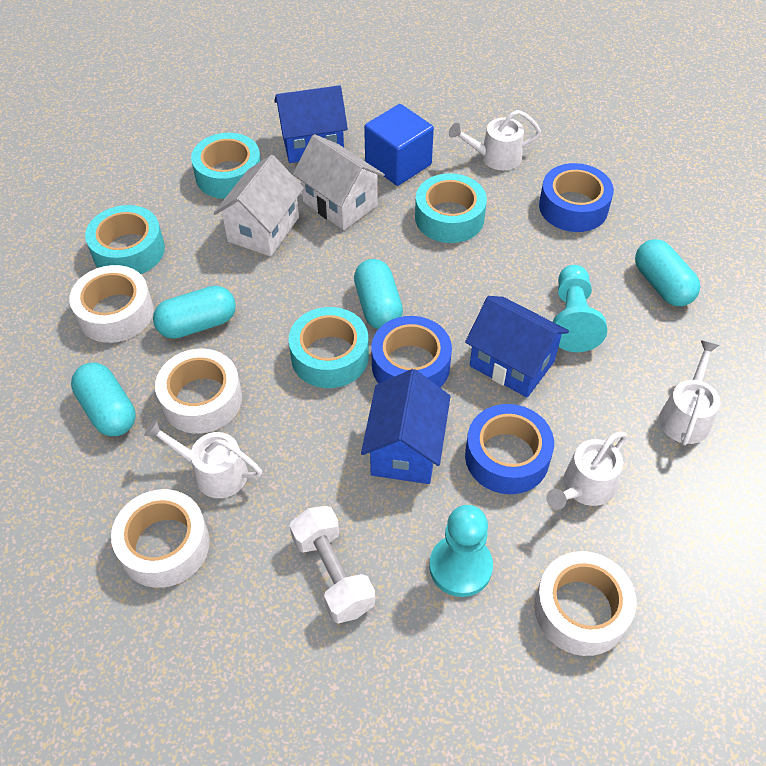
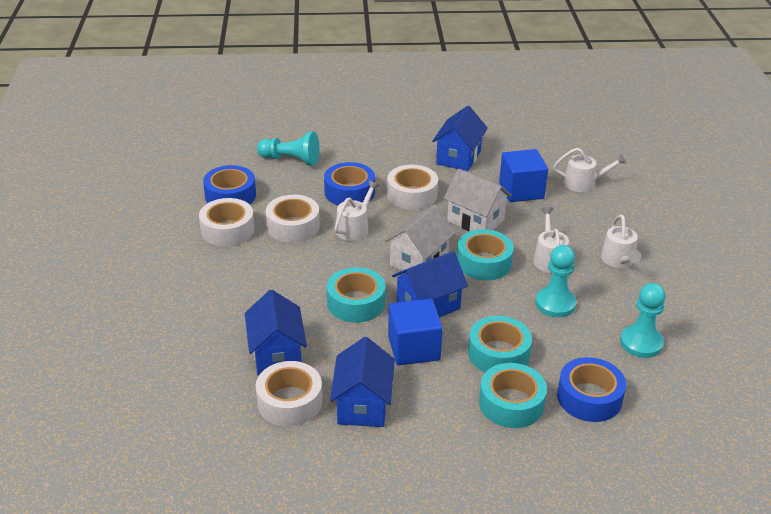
blue cube: [364,104,434,186] = 1 -> [388,299,443,365] [499,149,548,202] = 2
blue house: [274,85,348,163] [361,369,451,484] [465,296,569,398] = 3 -> [245,290,307,376] [330,337,395,427] [392,251,468,318] [432,106,488,171] = 4
turquoise capsule: [71,362,136,436] [153,286,236,339] [354,259,403,329] [635,239,700,306] = 4 -> none = 0
turquoise pawn: [429,505,493,597] [552,265,607,352] = 2 -> [257,132,319,166] [535,245,577,317] [620,283,666,358] = 3
white dumbbell: [290,506,375,623] = 1 -> none = 0

